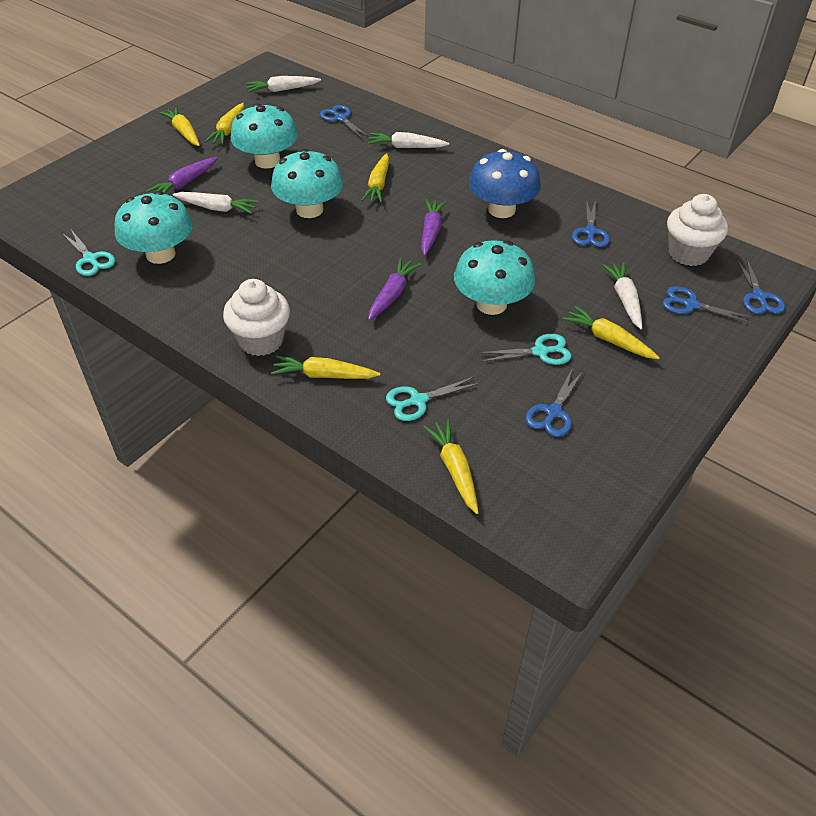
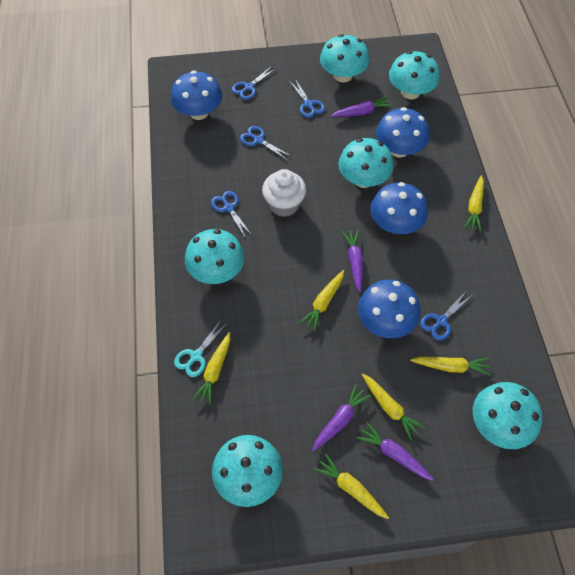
blue mushroom: [469,149,541,218] = 1 -> [171,71,222,120] [358,279,421,339] [371,182,428,234] [376,107,430,158] = 4
purple carrot: [146,157,218,194] [368,258,421,321] [421,199,446,256] = 3 -> [312,384,371,451] [331,96,393,117] [342,230,363,293] [356,422,434,481] = 4
turquoise mushroom: [115,191,193,264] [231,103,298,169] [271,149,343,218] [454,240,535,315] = 4 -> [185,229,245,284] [212,435,283,507] [320,34,370,83] [338,138,394,188] [389,51,440,99] [473,382,542,449] = 6
turquoise scissors: [62,230,115,276] [386,376,480,421] [478,334,572,365] = 3 -> [174,320,227,377] = 1
white carrot: [172,192,259,214] [246,76,321,93] [368,132,449,148] [602,262,642,329] = 4 -> none = 0
white cupcake: [223,279,290,356] [667,194,728,266] = 2 -> [262,169,306,217] = 1

